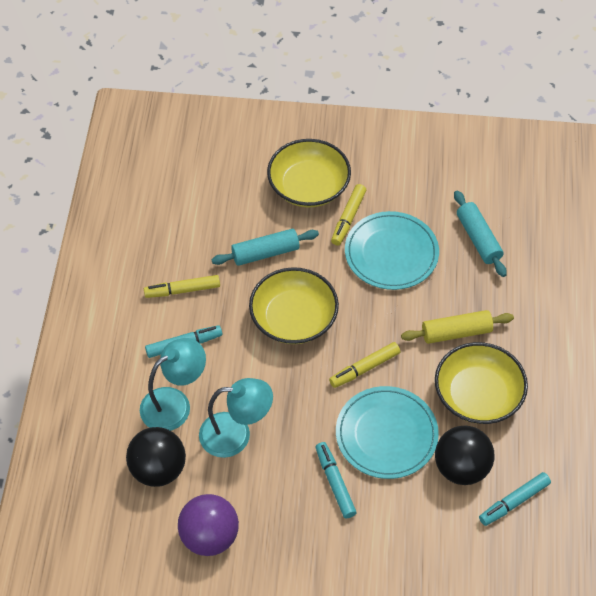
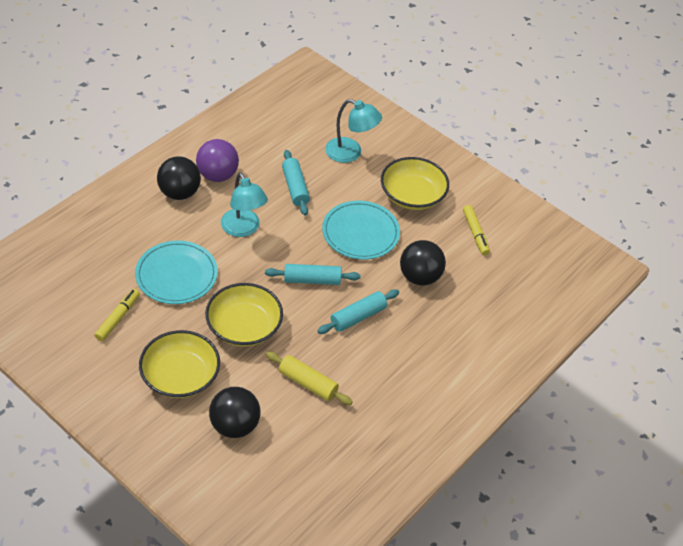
black ball: [126,427,186,487] [435,425,494,485] = 2 -> [157,156,201,200] [209,387,260,438] [400,240,446,286] = 3
turquoise marker: [145,325,222,358] [316,442,357,518] [479,472,551,526] = 3 -> none = 0
turquoise rolling pin: [211,229,319,266] [454,191,507,277] = 2 -> [265,264,360,285] [282,150,310,216] [317,289,399,334] = 3
yellow marker: [144,275,220,298] [329,342,400,388] [331,184,366,246] = 3 -> [94,289,140,341] [463,205,490,255] = 2

